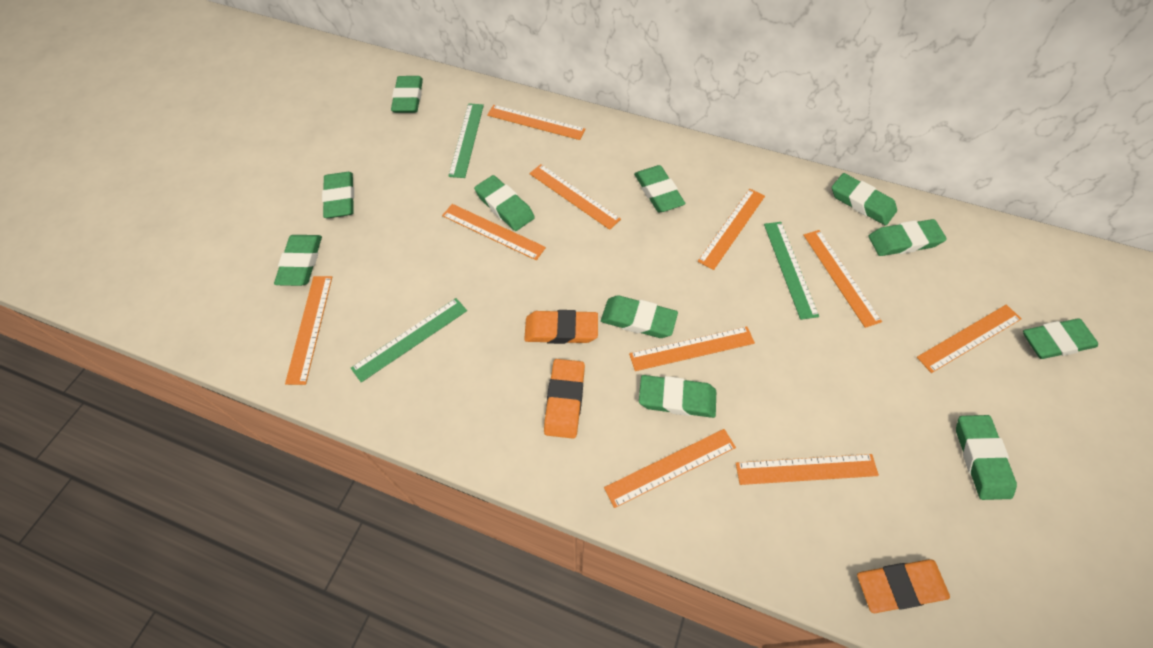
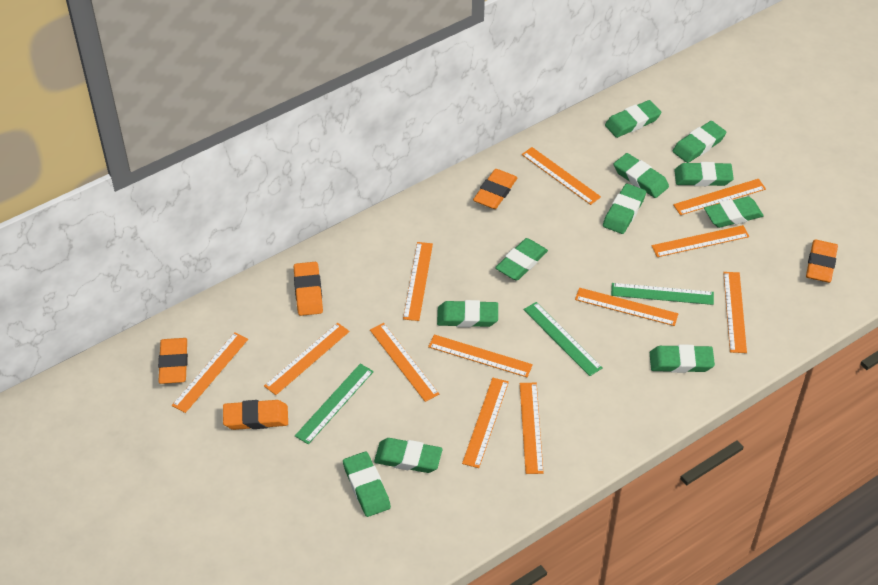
orange eraser: [524,310,598,344] [544,359,585,439] [857,559,950,613] = 3 -> [158,338,188,384] [223,400,288,430] [294,262,323,316] [473,169,517,209] [806,239,838,283] = 5
orange ruler: [285,276,332,385] [442,204,546,260] [487,105,585,140] [529,164,621,230] [604,429,736,508] [629,326,755,371] [698,189,765,270] [736,454,879,485] [803,230,882,328] [917,304,1021,373] = 10 -> [172,332,248,413] [264,323,350,395] [370,323,439,402] [403,242,433,321] [428,334,533,377] [462,378,509,468] [520,383,544,474] [522,147,601,205] [575,288,678,326] [651,225,749,257] [673,179,766,215] [723,272,747,353] = 12

